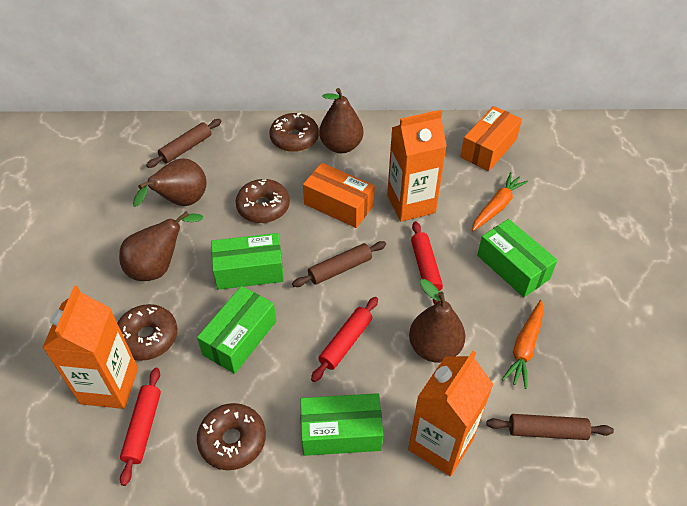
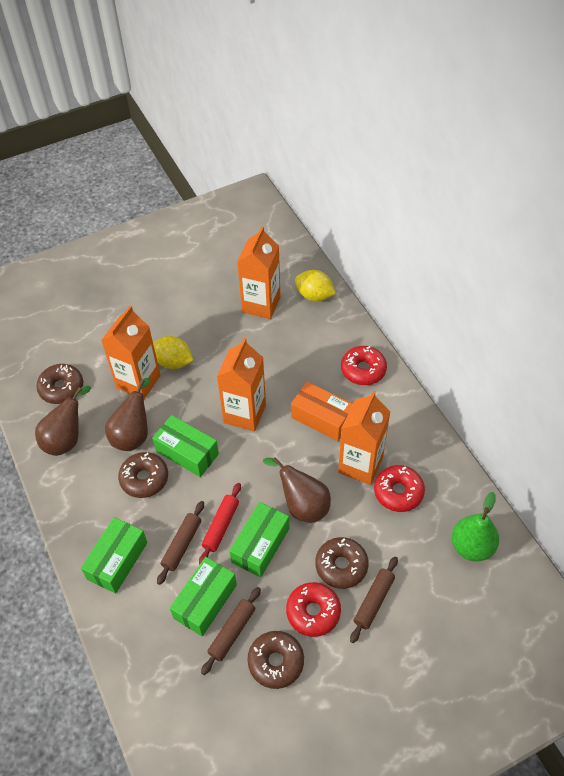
brown pear: [119,211,203,281] [133,159,206,207] [319,88,363,153] [409,279,466,363] = 4 -> [35,386,91,456] [105,378,151,451] [263,457,331,523] = 3
green pear: none = 0 -> [452,492,499,562] = 1
orange box: [303,163,375,228] [460,106,522,171] = 2 -> [291,382,353,441] = 1
orange carrot: [472,172,528,231] [502,300,544,389] = 2 -> none = 0
orange carton: [42,286,138,409] [387,110,447,222] [408,351,493,476] = 3 -> [101,306,161,399] [217,338,266,432] [237,226,280,319] [338,391,390,485] = 4
red donut: none = 0 -> [286,582,341,637] [341,346,387,385] [374,465,425,512] = 3
red rolling pin: [120,368,161,486] [311,297,378,382] [411,221,443,304] = 3 -> [199,483,241,565] = 1
yellow lemon: none = 0 -> [153,336,193,369] [295,270,336,302] = 2

